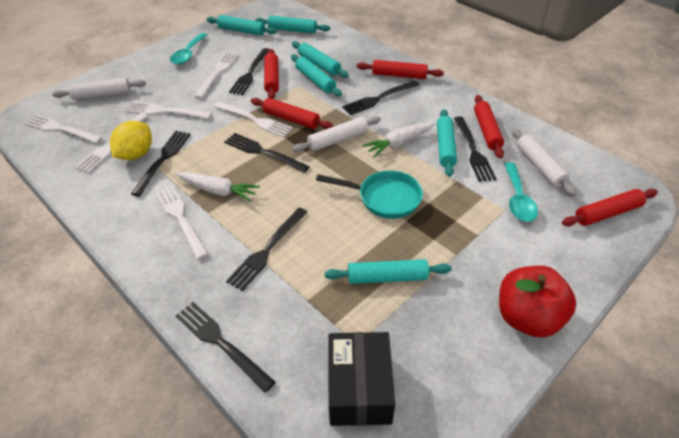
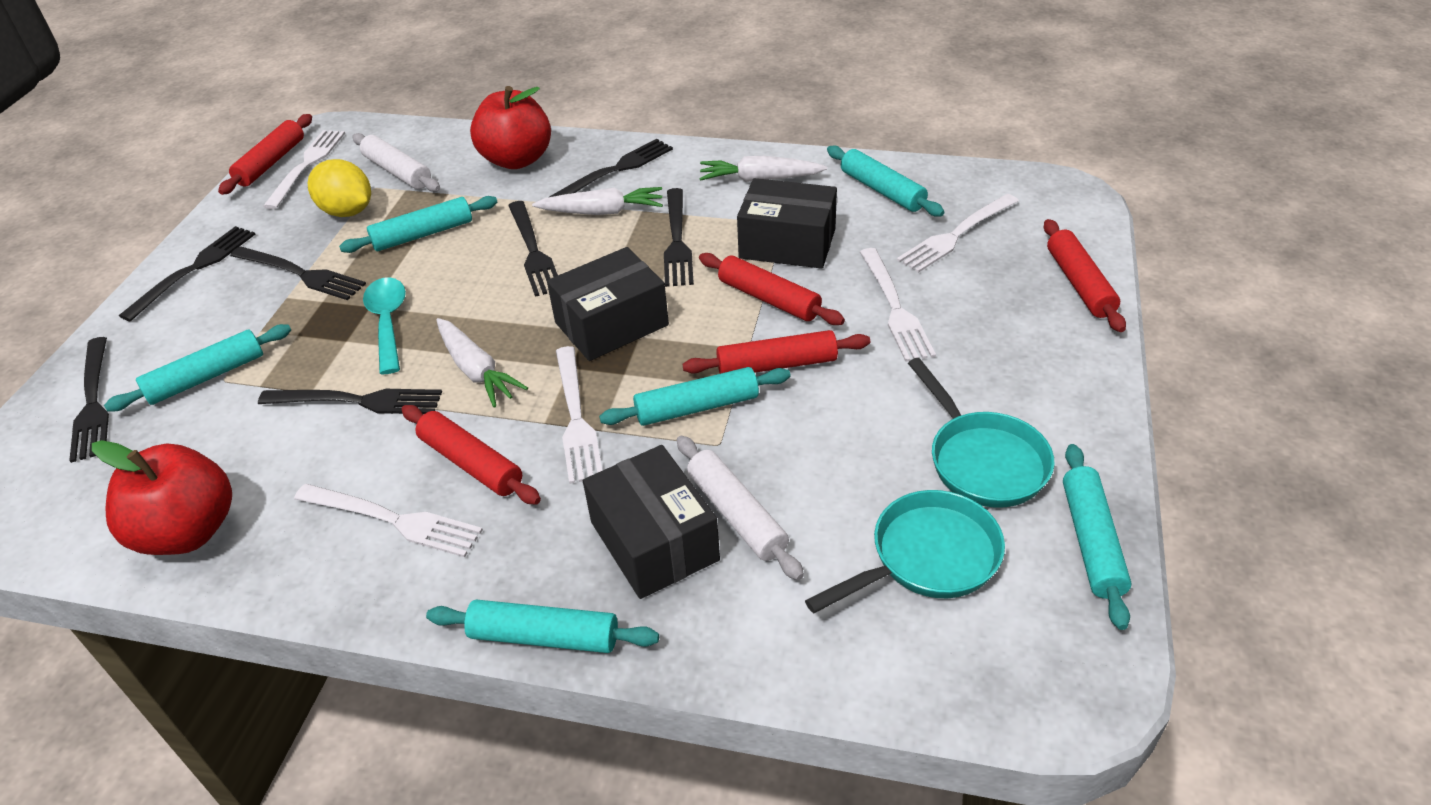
black box: [328,332,395,426] = 1 -> [547,247,669,361] [583,445,720,599] [737,178,837,269] = 3
red apple: [499,266,576,338] = 1 -> [92,440,232,555] [470,86,551,169] = 2
turquoise pan: [316,170,423,219] = 1 -> [805,490,1005,613] [908,358,1055,508] = 2
turquoise spoon: [170,33,207,65] [504,162,538,222] = 2 -> [363,277,406,374] = 1
white carrot: [176,172,260,202] [362,122,435,158] = 2 -> [436,318,528,407] [532,187,663,215] [700,156,827,182] = 3
white fork: [23,114,103,143] [75,113,148,173] [124,102,212,119] [155,185,208,259] [194,52,238,99] [214,101,293,137] = 6 -> [263,130,345,209] [294,484,483,557] [556,346,602,484] [860,248,936,362] [897,194,1019,273] = 5
white rolling pin: [52,78,146,100] [292,116,381,152] [511,128,577,196] = 3 -> [352,133,440,192] [677,436,804,580] = 2

